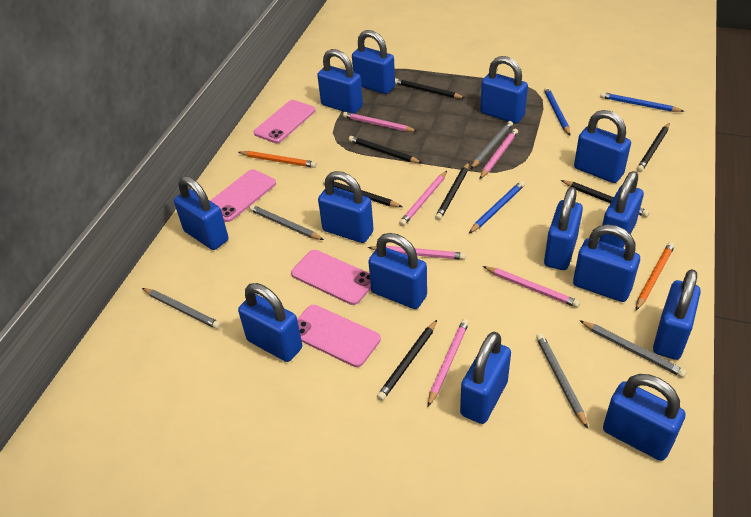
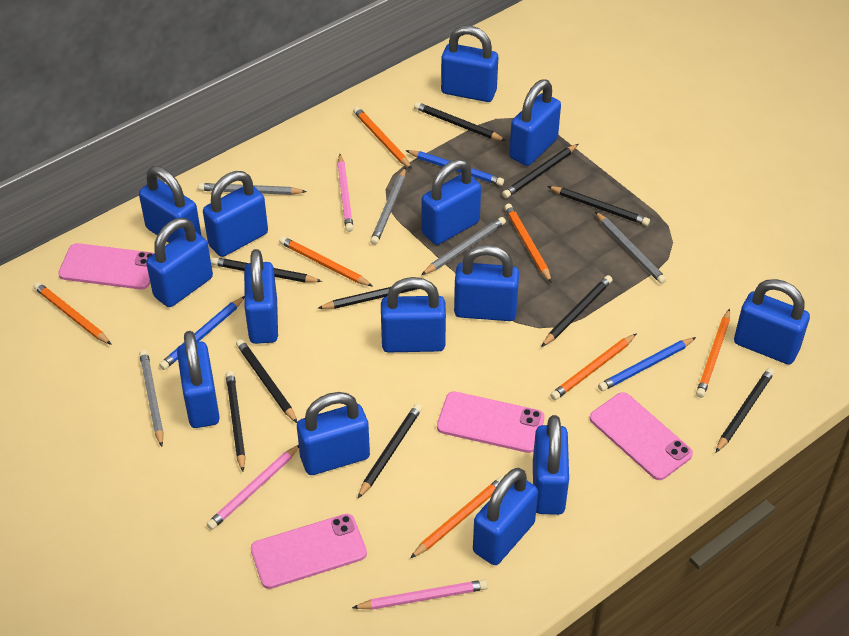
black pencil: [323,179,402,207] [349,136,422,163] [377,320,437,401] [395,78,465,98] [435,162,469,220] [561,180,649,217] [637,123,669,172] = 7 -> [212,257,322,283] [226,371,246,472] [236,339,297,423] [317,279,430,309] [357,404,422,499] [414,102,506,141] [502,144,578,198] [541,275,612,347] [547,186,650,226] [716,368,775,453] = 10
orange pencil: [238,151,317,168] [636,242,675,310] = 2 -> [34,282,112,345] [279,236,372,286] [353,107,412,169] [410,477,503,558] [504,204,552,283] [550,333,637,400] [696,309,730,398] = 7
pink pencil: [343,112,417,132] [368,246,466,260] [399,171,447,226] [428,319,469,407] [480,129,518,179] [483,266,580,308] = 6 -> [207,445,299,530] [337,154,353,232] [352,580,488,610] = 3

